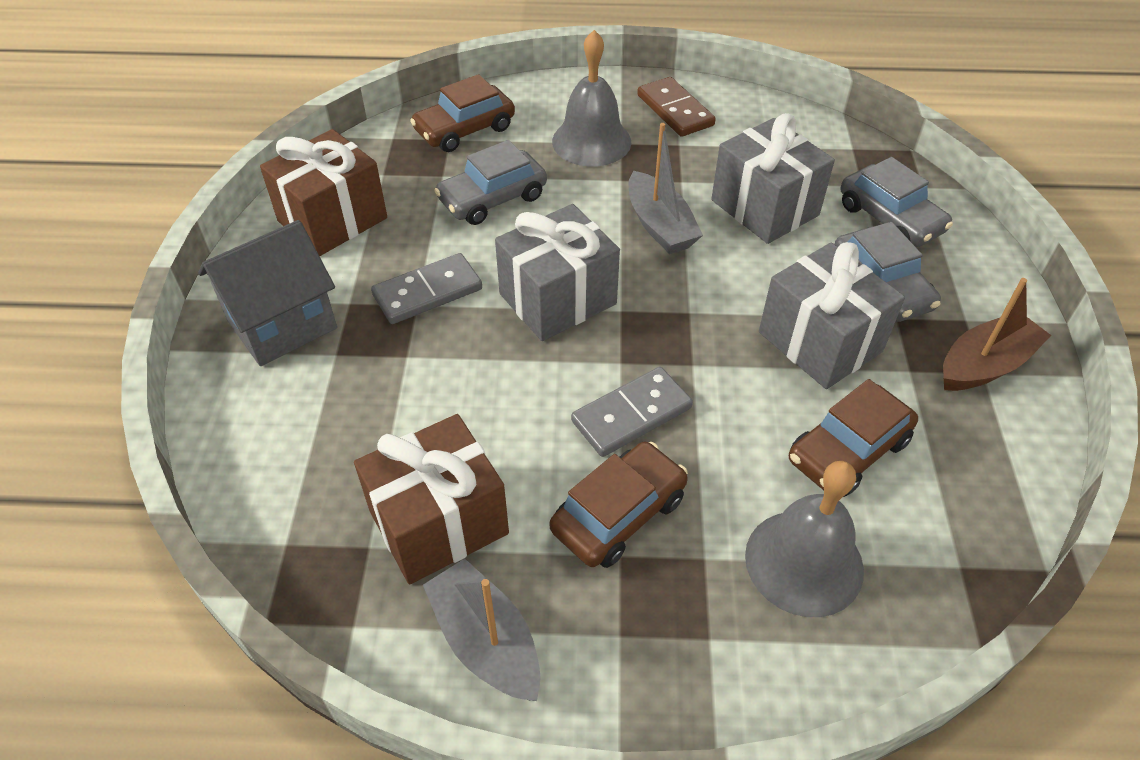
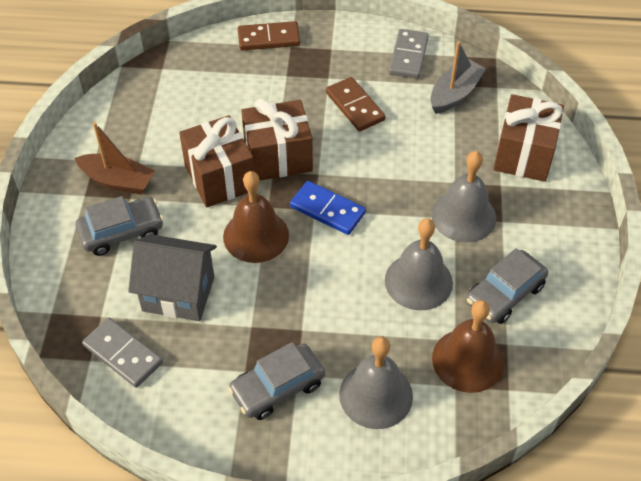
blue domino: none = 0 -> [290,181,366,235] = 1
brown bell: none = 0 -> [223,171,289,263] [432,300,504,393] = 2
brown car: [410,74,515,152] [550,442,688,568] [789,379,918,497] = 3 -> none = 0
brown domino: [637,77,716,137] = 1 -> [238,21,300,51] [326,77,386,132] = 2
brown gift: [260,129,387,256] [354,414,509,584] = 2 -> [179,115,254,207] [241,99,313,181] [493,94,564,182] = 3
grey bell: [552,30,631,167] [745,461,864,617] = 2 -> [339,336,413,429] [385,218,453,311] [431,151,496,243] = 3
grey boat: [423,558,541,701] [628,123,703,254] = 2 -> [431,41,486,114] = 1
grey gift: [495,204,620,341] [711,113,835,244] [759,242,905,389] = 3 -> none = 0

